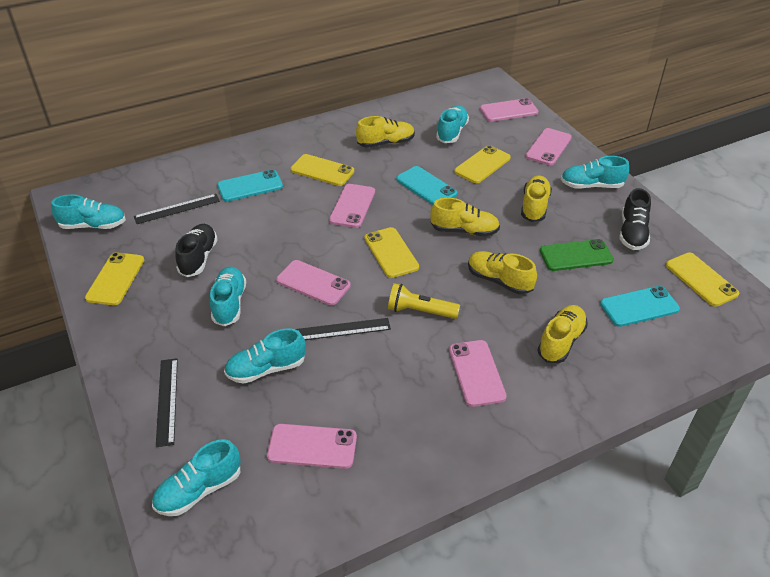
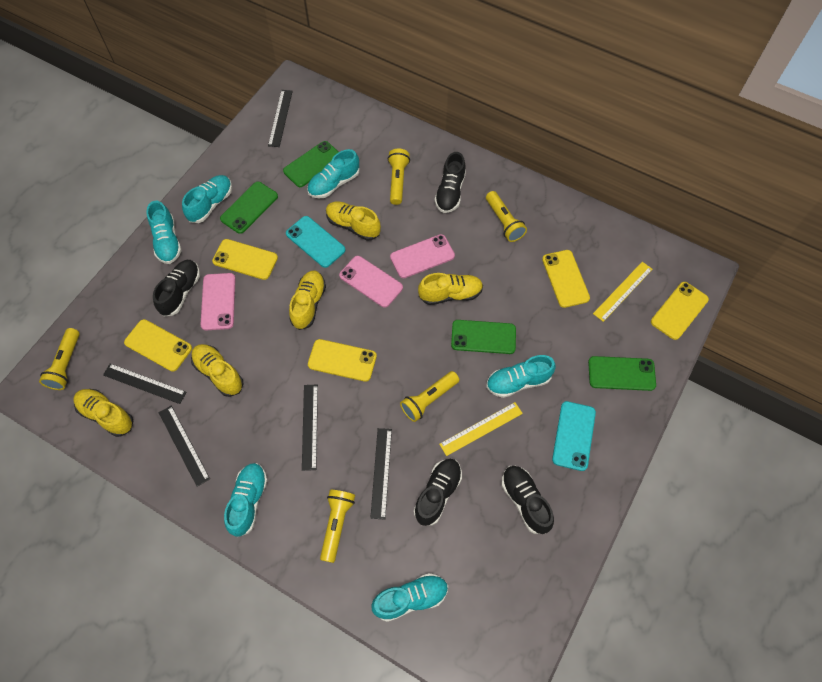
black ruler: [134,194,220,224] [156,358,178,447] [296,318,391,340] = 3 -> [103,363,186,404] [159,406,210,487] [268,90,293,147] [302,385,318,471] [370,428,392,519] = 5
black shoe: [175,224,218,277] [619,188,651,250] = 2 -> [153,260,200,317] [414,459,462,526] [435,152,466,213] [501,466,554,534] = 4
green phone: [540,239,614,271] = 1 -> [220,182,278,234] [283,141,338,187] [451,320,516,354] [588,356,656,391] = 4
pink phone: [267,424,357,469] [276,260,351,305] [329,184,375,228] [449,340,506,407] [480,98,538,122] [526,128,572,165] = 6 -> [200,273,236,330] [339,256,403,308] [390,234,455,278] = 3
turquoise phone: [217,169,283,202] [396,166,458,205] [600,286,680,327] = 3 -> [286,216,346,268] [552,401,596,471] = 2
yellow flashlight: [388,283,460,319] = 1 -> [39,328,80,390] [320,490,355,563] [388,149,410,205] [400,371,459,422] [486,191,527,242] = 5
yellow ruler: none = 0 -> [439,402,523,456] [593,262,653,322] = 2

